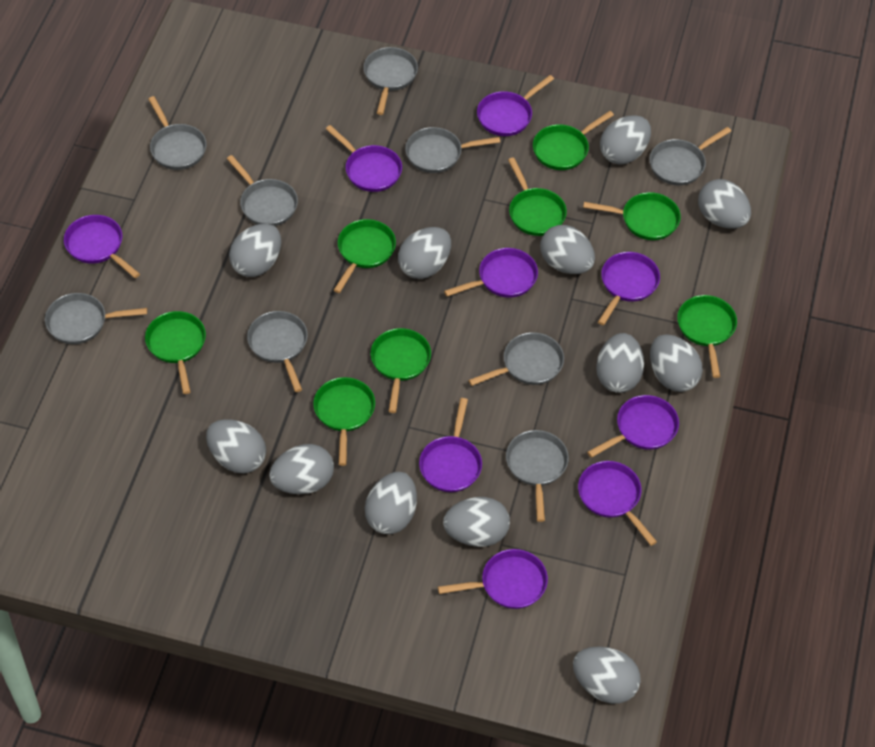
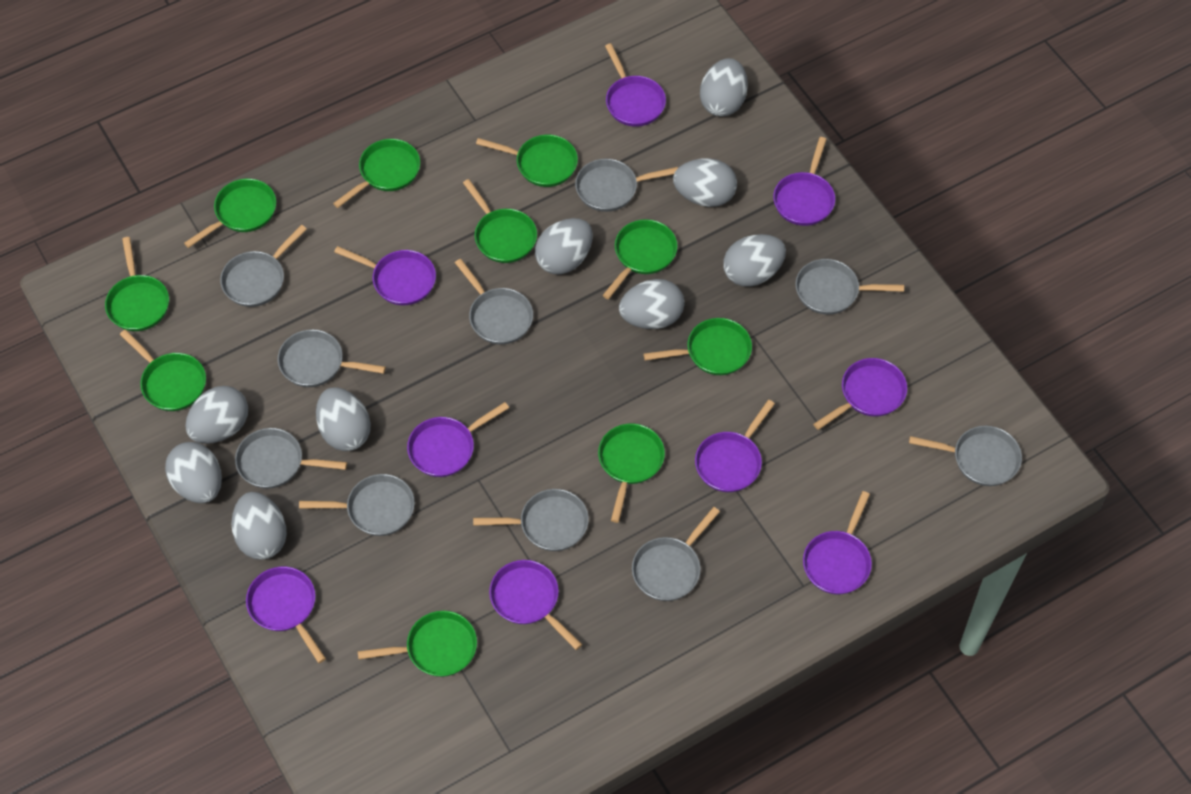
green pan: [145,311,206,394] [313,377,375,466] [334,219,396,293] [371,328,431,413] [508,157,567,236] [533,111,614,170] [583,192,681,240] [677,295,737,378] = 8 -> [105,237,169,331] [120,330,206,411] [184,179,276,248] [333,139,420,208] [358,611,477,677] [463,179,537,263] [476,135,578,187] [598,423,665,523] [602,219,678,299] [643,318,752,375] = 10
grey egg: [206,419,266,474] [229,224,281,277] [269,444,334,494] [365,472,417,534] [398,227,451,279] [443,497,510,547] [540,225,595,274] [573,646,640,704] [596,333,644,393] [600,115,651,165] [650,334,703,392] [698,179,751,229] = 12 -> [165,442,222,503] [185,386,248,444] [231,492,287,559] [316,387,371,451] [535,218,593,275] [619,279,684,329] [673,158,737,207] [700,58,748,117] [723,234,786,287] = 9
grey pan: [45,293,147,344] [148,96,206,170] [227,155,298,226] [247,311,308,392] [363,47,418,115] [405,127,500,173] [468,332,564,386] [506,430,569,522] [649,127,731,185] = 9 -> [220,225,306,307] [235,428,347,489] [278,329,386,387] [299,474,415,536] [455,259,533,345] [473,489,589,551] [575,159,678,212] [632,507,720,601] [795,259,904,315] [909,426,1022,486] = 10

